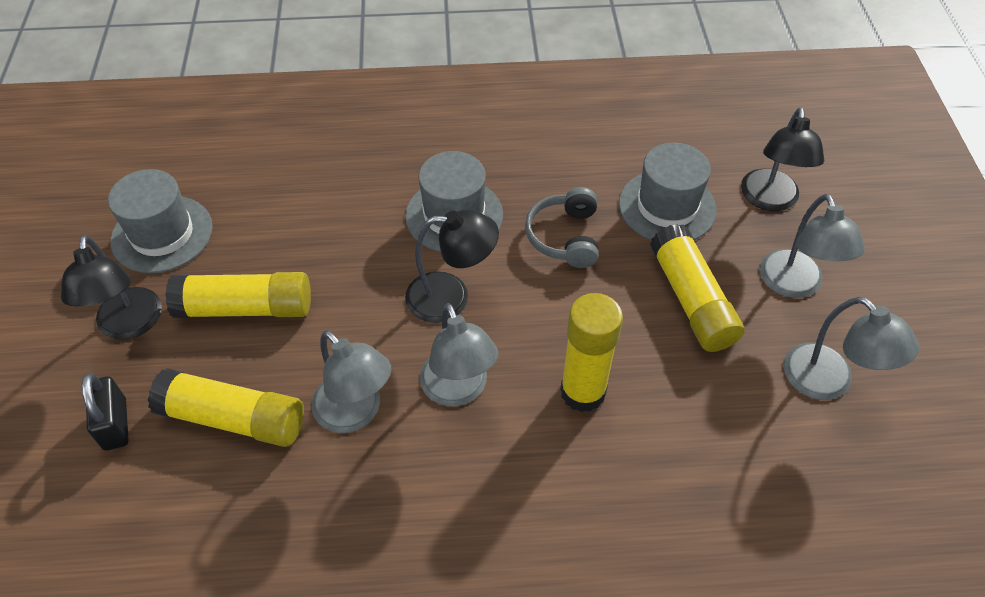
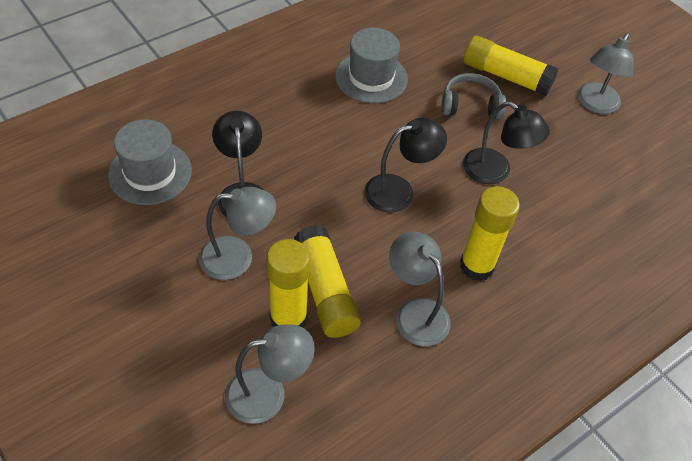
black padlock: [82,373,129,451] = 1 -> none = 0
grey hat: [108,169,213,273] [405,151,503,252] [619,143,717,240] = 3 -> [108,119,192,205] [335,28,408,103] = 2

